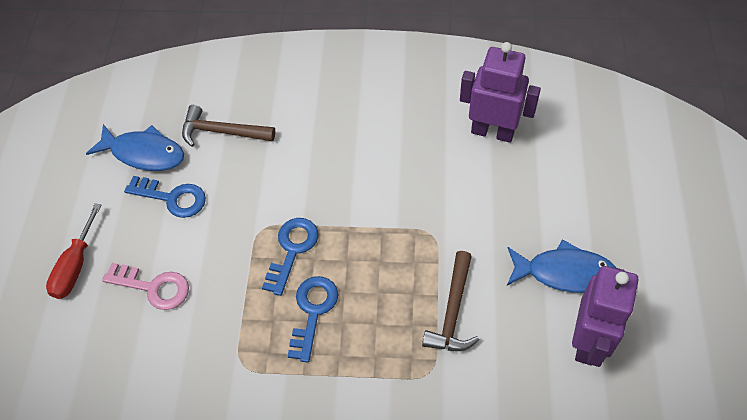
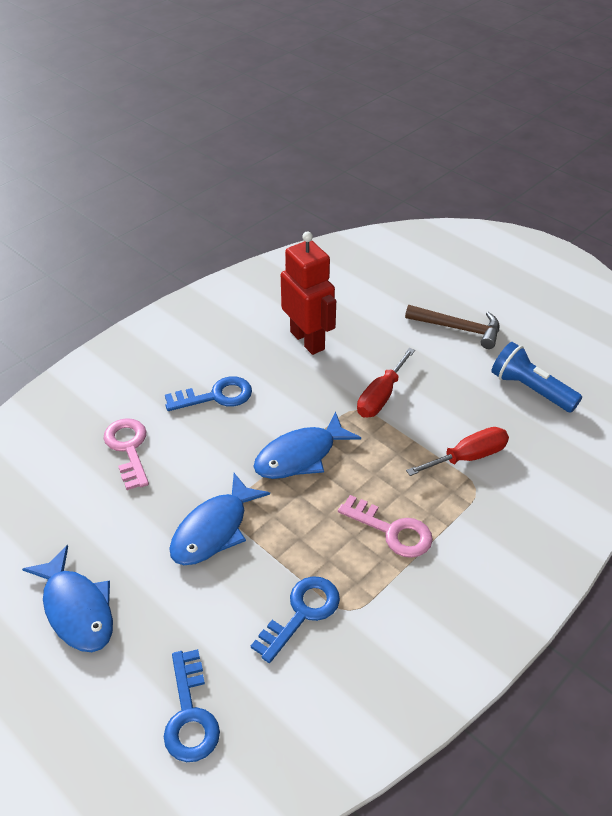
blue fish: [86,124,184,171] [507,239,616,293] = 2 -> [22,545,113,652] [169,473,270,565] [253,412,361,479] = 3
blue flashlight: none = 0 -> [491,342,582,413] = 1
brown hammer: [182,105,275,147] [422,251,479,351] = 2 -> [405,305,499,349] = 1
pink key: [102,263,189,310] = 1 -> [103,418,149,490] [338,495,433,558] = 2
purple robot: [460,42,541,143] [572,266,638,367] = 2 -> none = 0
red robot: none = 0 -> [281,231,336,355] = 1
red screwdriver: [46,203,101,299] = 1 -> [357,348,415,418] [406,427,509,476] = 2

